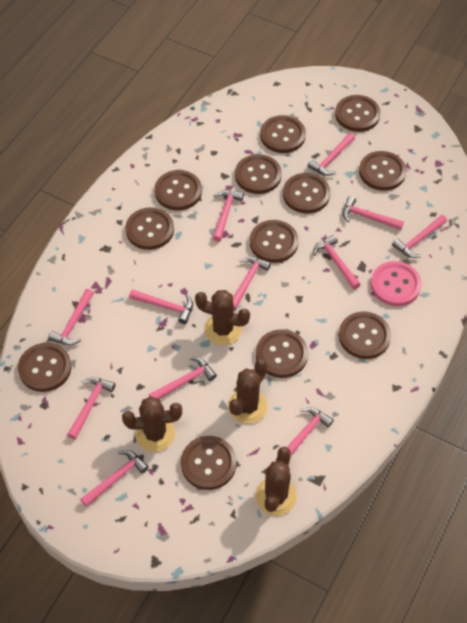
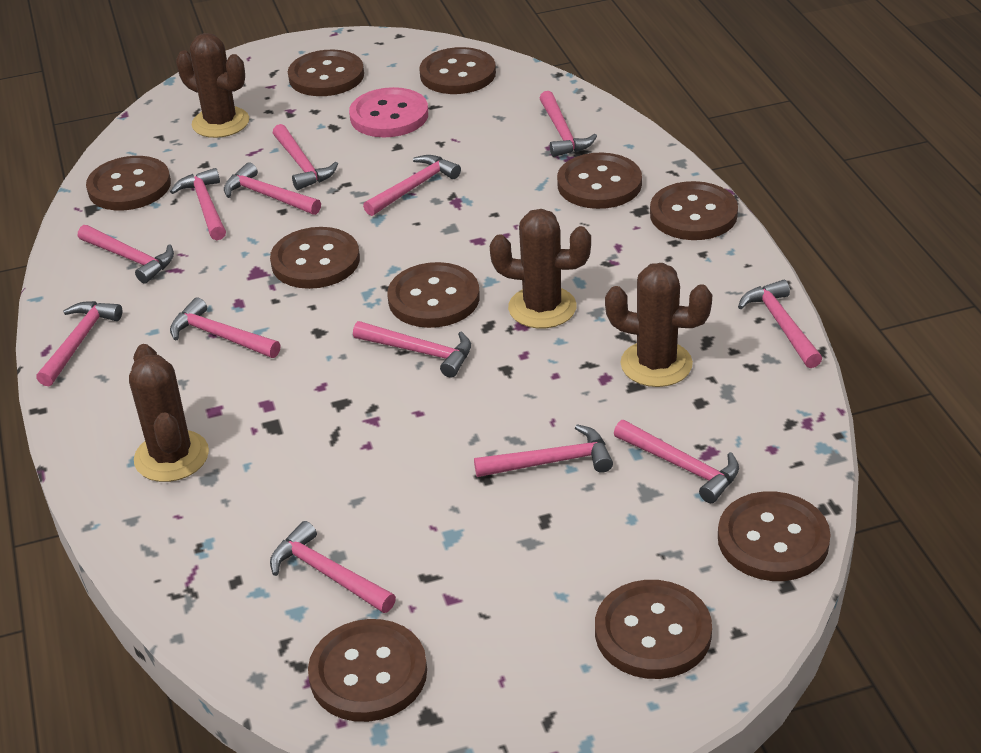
brown button: [18,343,71,392] [125,207,174,250] [155,170,202,211] [181,436,236,490] [235,154,282,194] [250,220,298,263] [256,329,308,378] [260,115,306,153] [283,173,330,214] [335,95,380,132] [339,312,391,359] [359,151,406,191] = 12 -> [86,156,171,210] [270,227,360,289] [288,49,364,96] [308,619,427,722] [387,262,480,328] [419,47,496,94] [557,153,642,209] [595,580,712,679] [650,181,738,240] [718,491,831,581] = 10
pink hammer: [48,289,94,345] [67,377,115,439] [80,450,149,507] [129,289,193,324] [149,357,217,399] [213,190,244,242] [233,257,271,310] [276,407,334,460] [307,133,355,176] [313,235,361,289] [342,196,404,230] [392,215,447,258] = 12 -> [36,301,122,386] [78,225,174,284] [170,168,226,240] [170,297,280,358] [224,162,321,215] [270,521,396,613] [273,124,338,190] [353,321,471,378] [363,155,461,216] [474,424,613,477] [539,91,597,157] [614,420,739,503] [738,280,822,368] = 13

